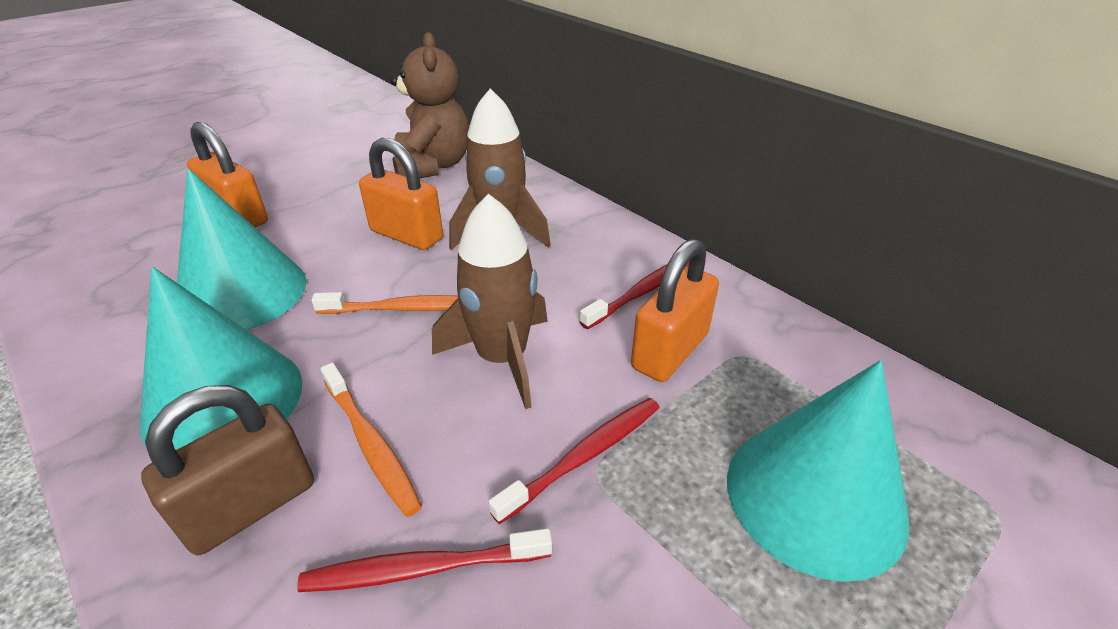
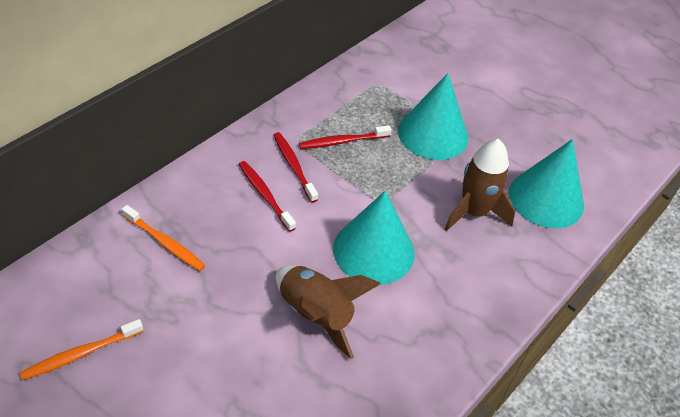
brown padlock: [141,385,314,555] = 1 -> none = 0
brown teddy bear: [391,32,469,178] = 1 -> none = 0
orange padlock: [187,122,268,228] [359,138,443,250] [631,239,719,382] = 3 -> none = 0

